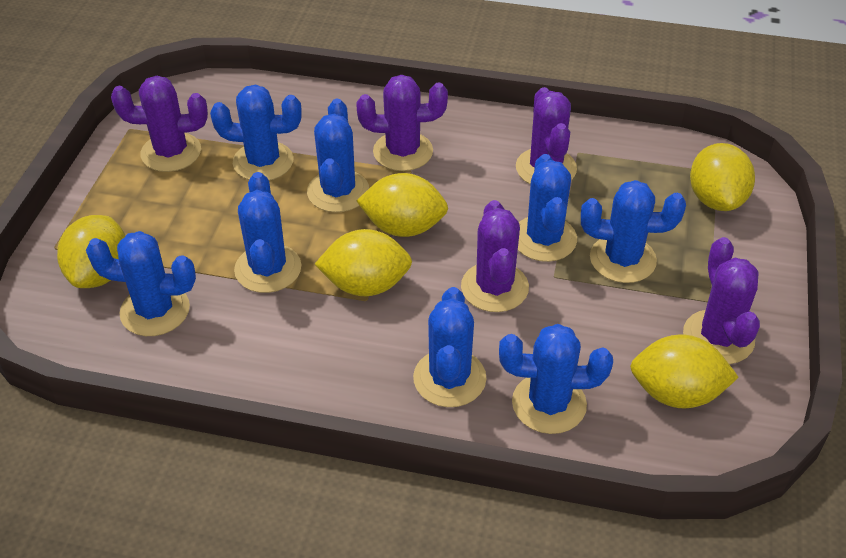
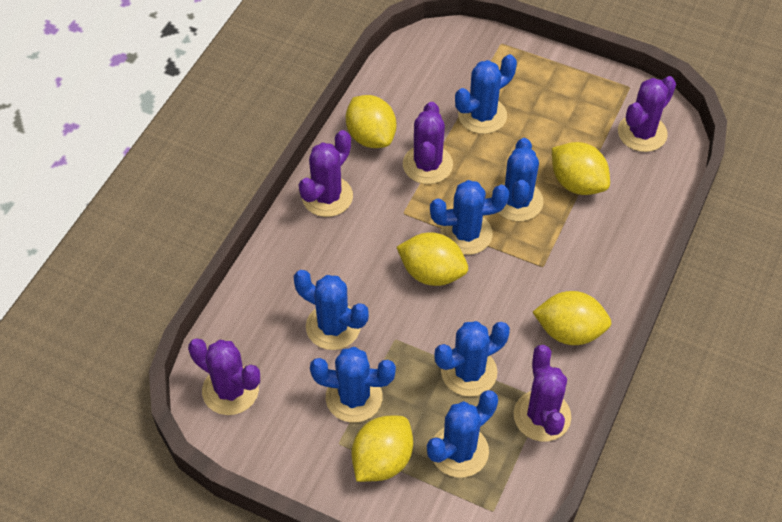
blue cactus: [86,231,196,336] [210,85,302,180] [234,172,301,293] [307,99,369,212] [413,287,487,407] [499,324,613,434] [518,154,577,262] [581,180,686,283] = 8 -> [294,270,369,350] [310,347,396,422] [427,390,498,478] [430,180,509,255] [434,321,510,397] [455,54,517,134] [498,138,544,221] = 7

